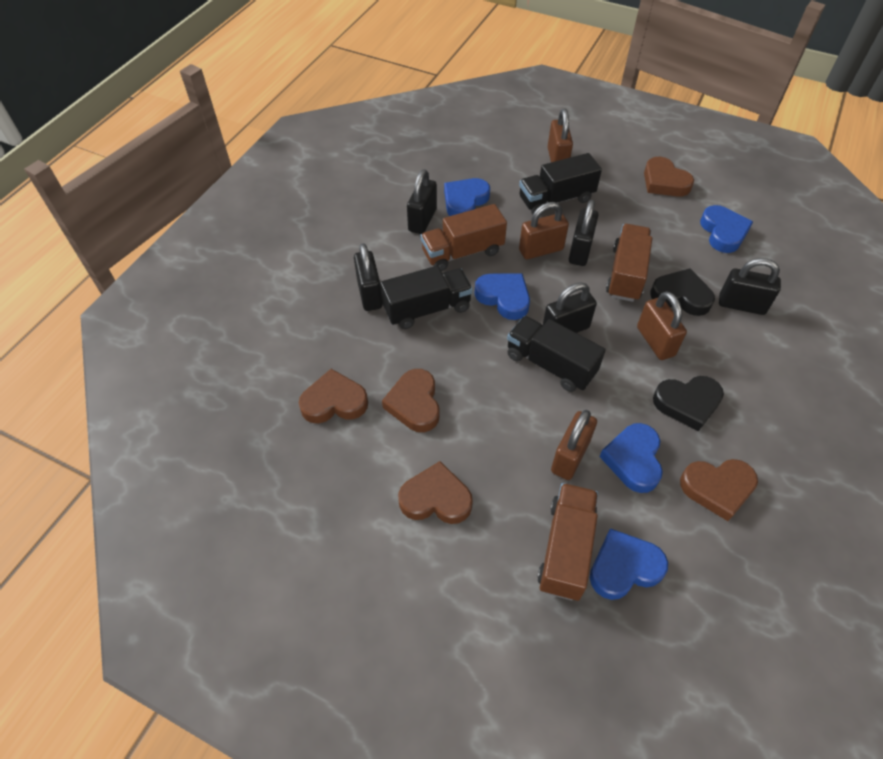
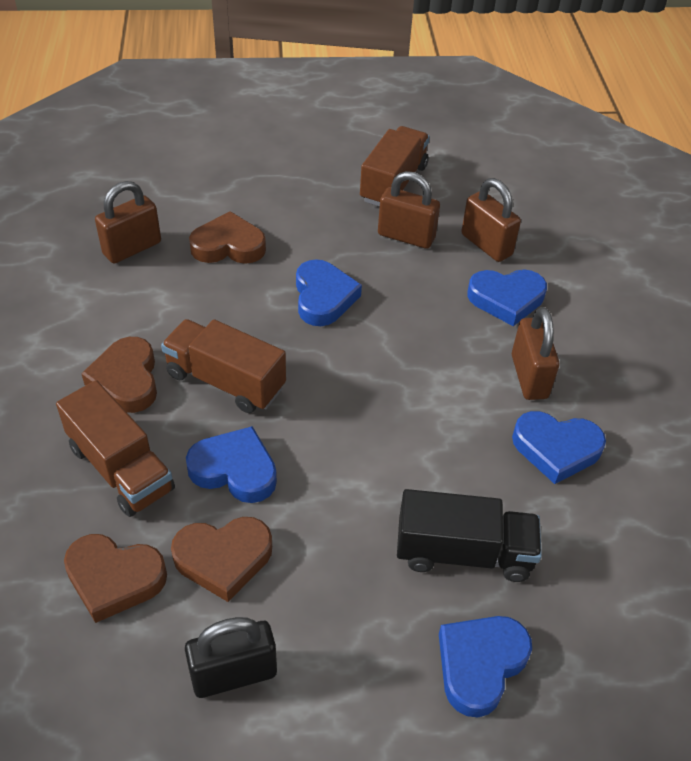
black heart: [650,269,715,316] [653,376,724,431] = 2 -> none = 0
black padlock: [354,243,382,311] [407,169,437,234] [543,282,597,333] [569,200,599,266] [719,258,781,315] = 5 -> [185,617,277,698] = 1
black truck: [380,266,473,329] [507,316,606,392] [519,153,602,214] = 3 -> [397,489,542,582] = 1
brown heart: [299,369,368,423] [382,369,440,432] [398,461,473,524] [644,157,694,197] [680,459,758,521] = 5 -> [64,534,167,623] [81,337,157,413] [171,517,272,602] [189,211,266,264] = 4

